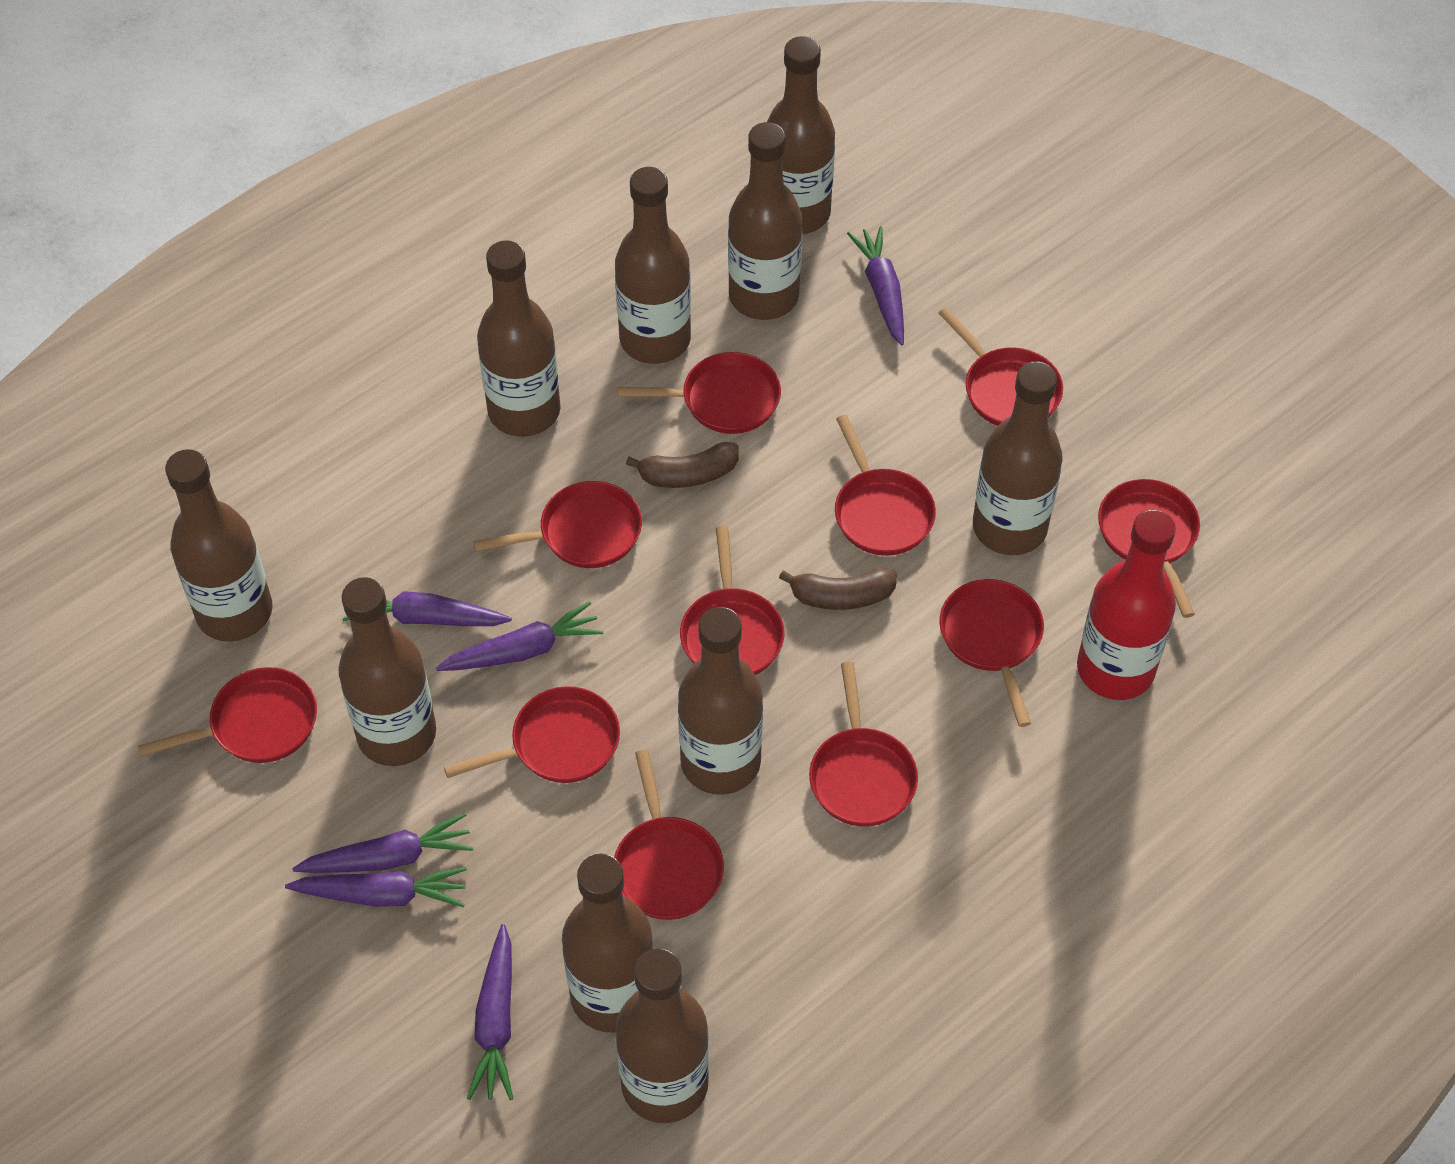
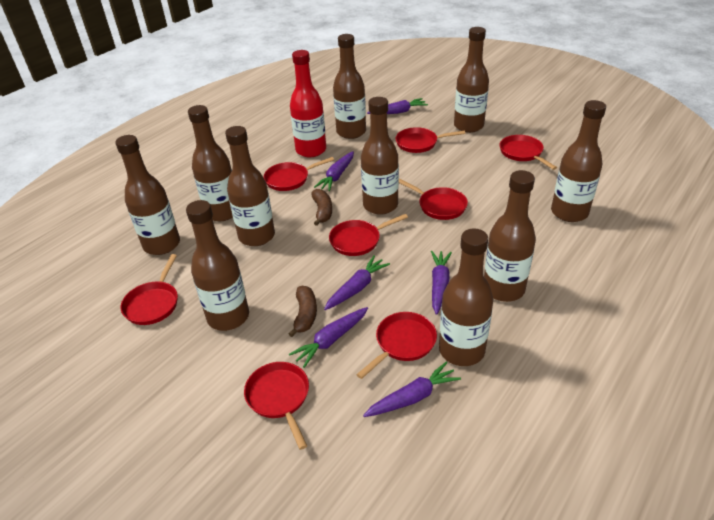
red pan: [138,667,317,763] [444,686,620,783] [473,481,642,568] [614,750,724,920] [617,352,781,434] [680,526,784,675] [809,662,918,827] [835,415,936,556] [939,307,1063,426] [940,579,1044,727] [1098,479,1200,618] = 11 -> [121,254,178,325] [244,362,309,450] [264,157,334,191] [329,214,408,256] [356,312,437,379] [396,127,465,153] [399,178,468,220] [500,135,557,170] = 8

